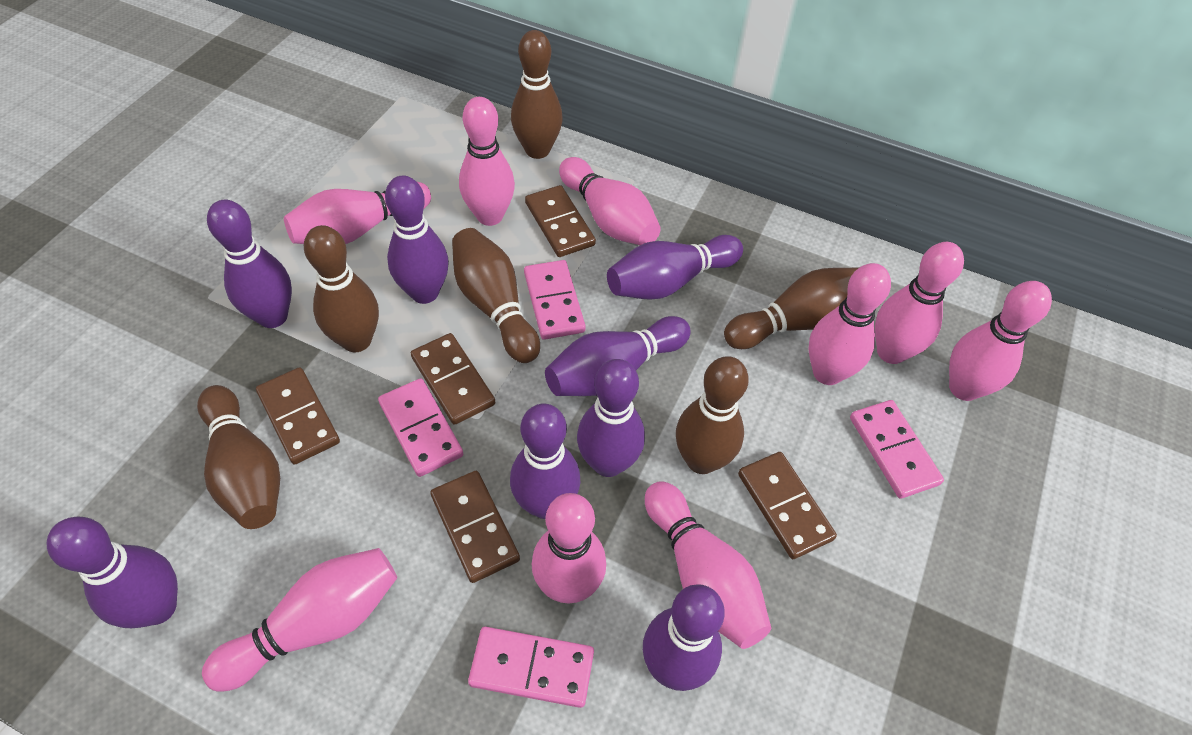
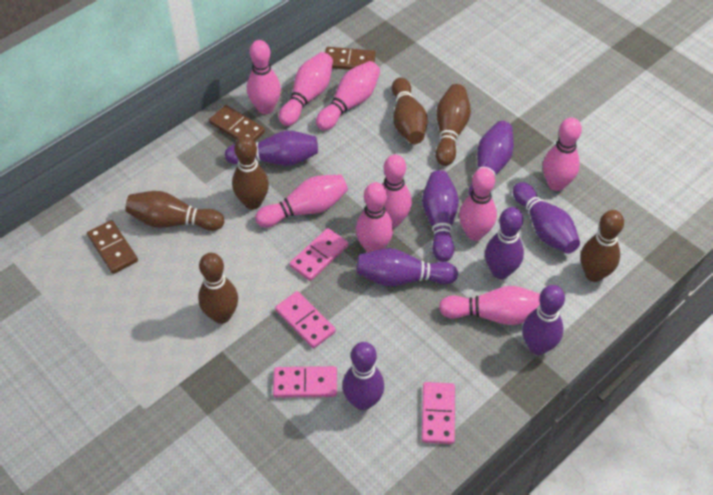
brown domino: [256,367,340,465] [411,333,495,425] [430,471,520,583] [525,185,596,257] [738,452,837,559] = 5 -> [87,220,138,274] [209,105,265,142] [325,47,376,70] = 3

